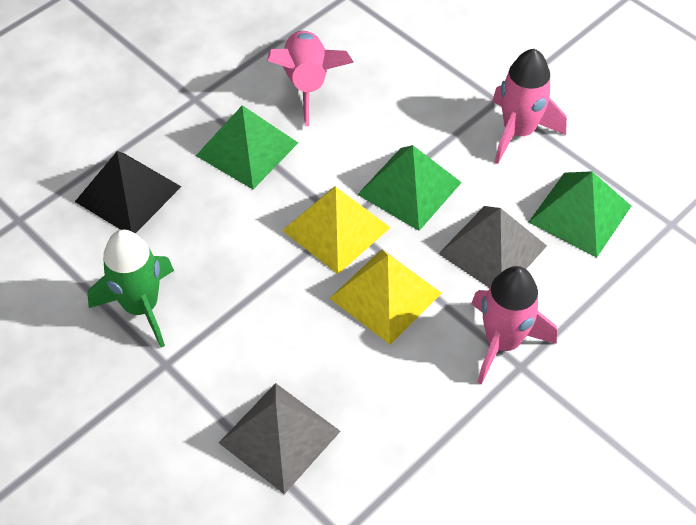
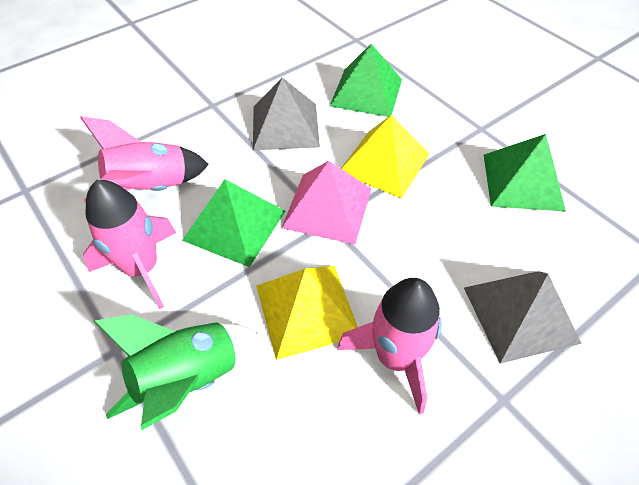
black pyramid: [75,151,181,234] = 1 -> none = 0
pink pyramid: none = 0 -> [282,161,371,244] = 1

